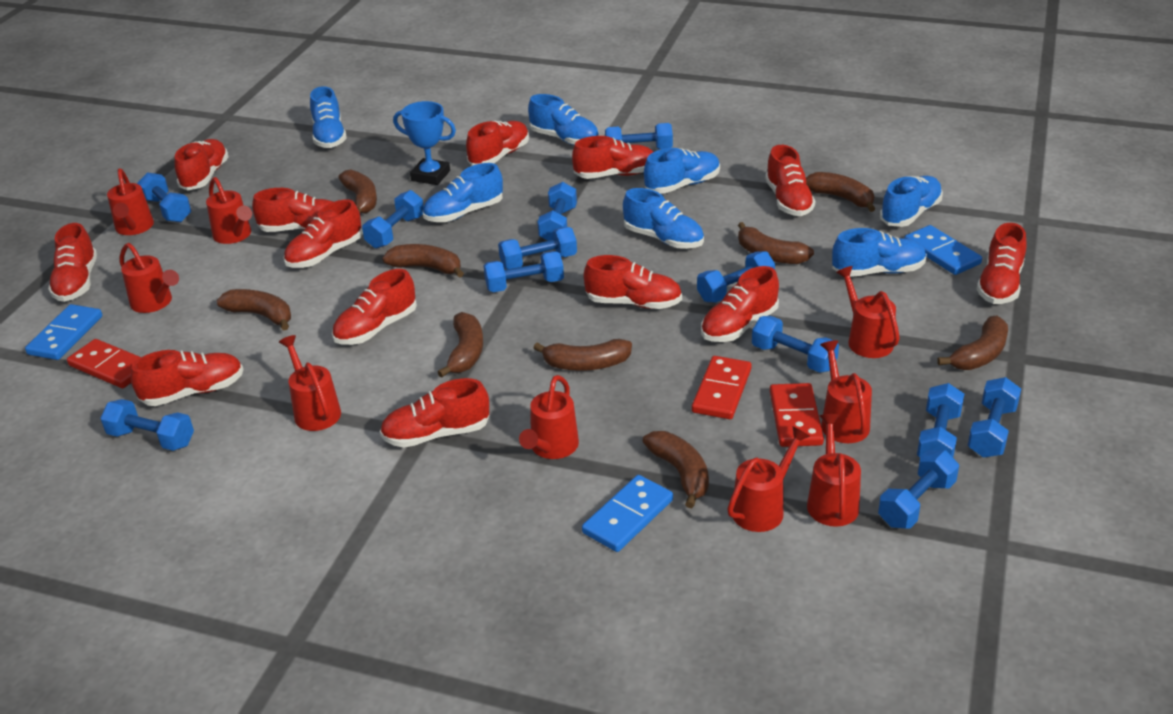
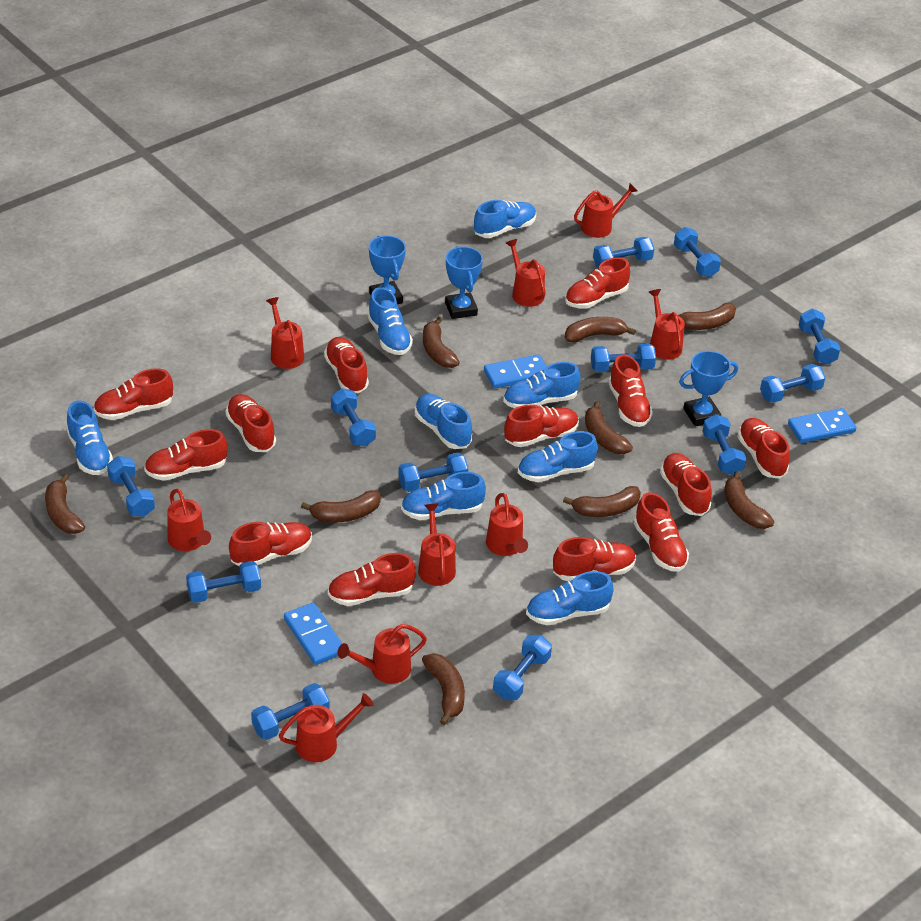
blue shoe: [310,86,347,148] [423,163,503,222] [528,94,599,145] [623,188,704,249] [644,148,720,194] [832,228,927,277] [880,176,943,227] = 7 -> [67,400,113,475] [367,287,413,355] [401,472,486,520] [415,394,472,449] [474,200,536,238] [503,362,581,409] [518,431,598,482] [526,571,614,625] = 8
blue trophy: [393,101,456,185] = 1 -> [369,236,406,304] [445,246,483,319] [679,351,738,427] = 3
red domino: [67,339,141,388] [692,356,752,419] [770,383,824,447] = 3 -> none = 0

